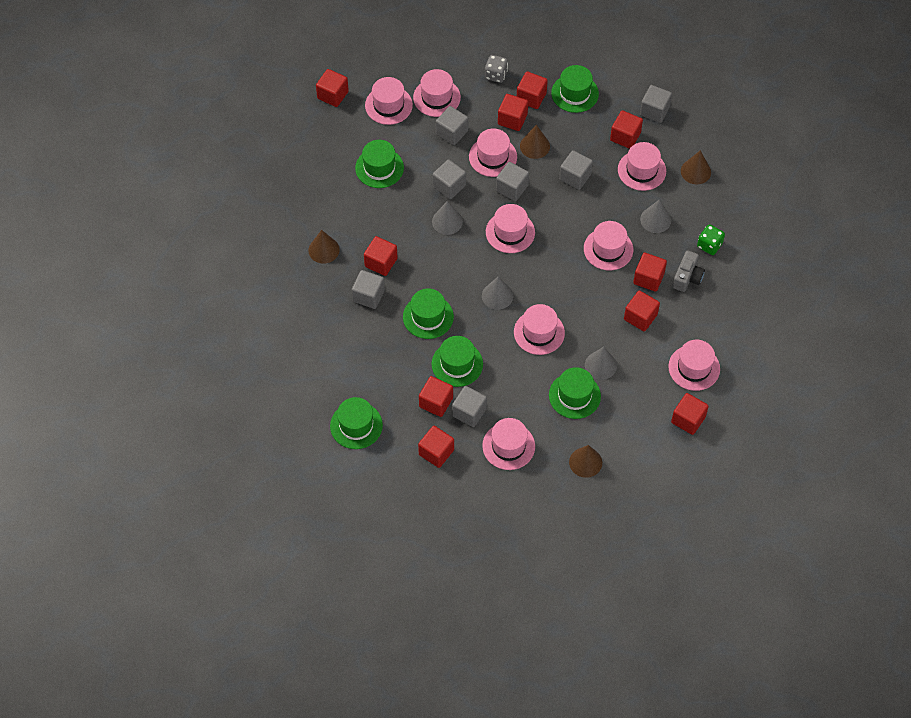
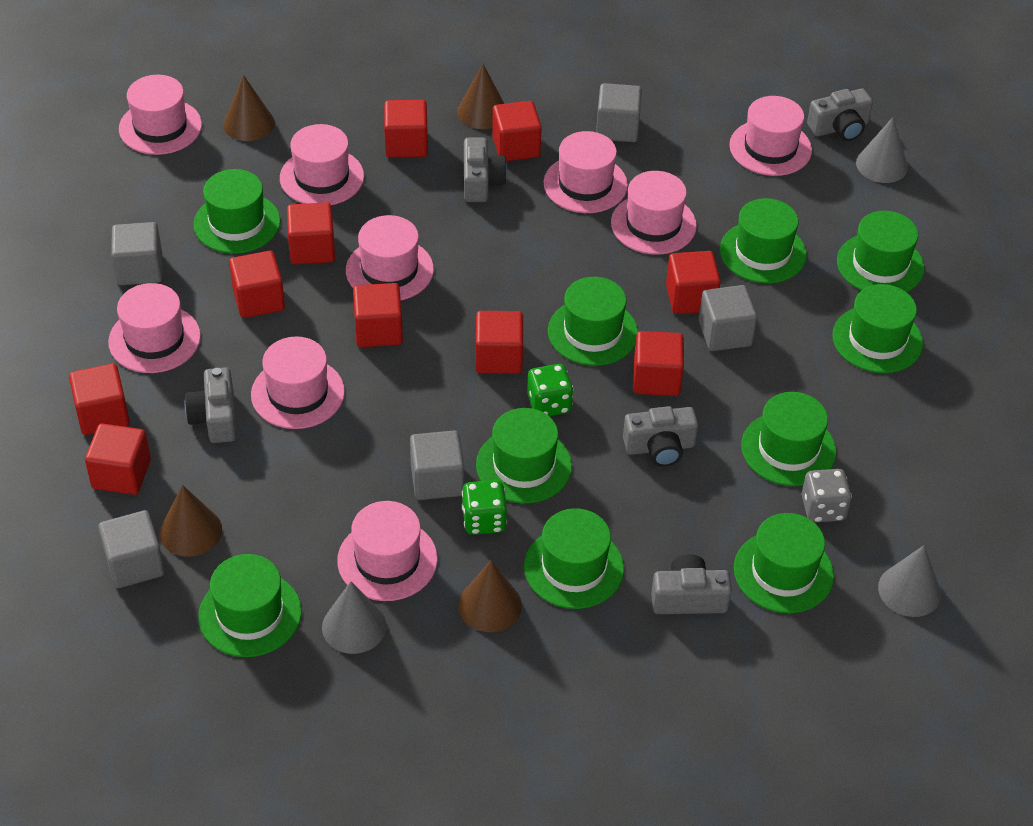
green dice: [697,224,725,255] = 1 -> [462,480,507,535] [527,364,573,416] = 2
green hat: [330,397,383,449] [355,140,404,188] [403,288,454,339] [432,336,483,387] [549,367,601,419] [551,65,599,113] = 6 -> [194,169,281,254] [198,554,302,657] [476,408,572,504] [524,508,624,609] [548,277,638,366] [720,198,807,283] [734,513,834,613] [741,392,836,486] [832,284,923,373] [837,211,924,292] = 10
grey camera: [672,250,705,292] = 1 -> [185,367,236,443] [464,138,507,202] [623,406,698,467] [651,554,732,614] [807,89,873,141] = 5
grey cone: [432,201,463,235] [482,276,513,310] [585,347,617,380] [640,199,671,233] = 4 -> [322,581,386,654] [856,117,908,183] [878,545,941,617] = 3
grey cube: [352,270,385,309] [433,159,466,199] [436,106,468,145] [452,386,487,427] [496,162,529,201] [559,150,593,190] [640,85,672,123] = 7 -> [98,510,165,588] [111,222,162,285] [410,430,464,500] [596,83,642,142] [699,285,757,351] = 5

